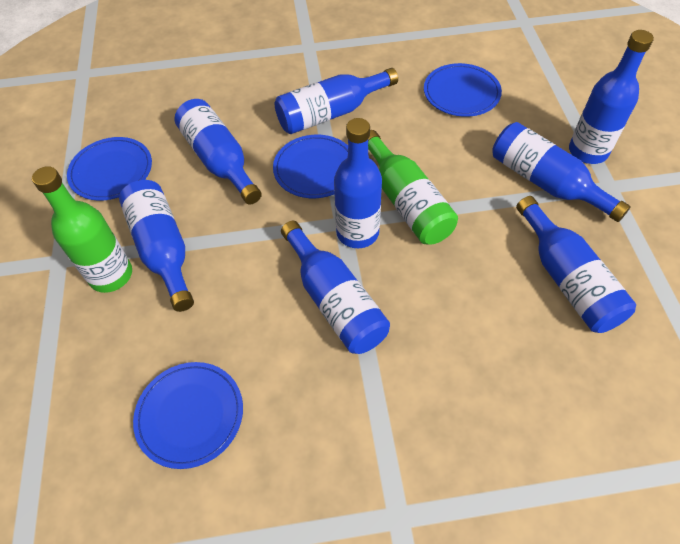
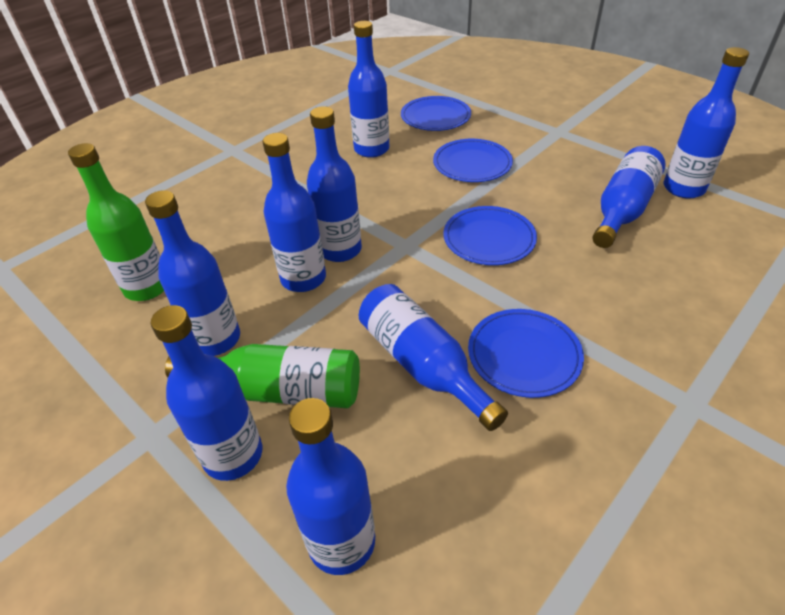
blue bottle: [119,180,194,312] [174,99,262,205] [275,68,398,134] [281,221,390,354] [334,118,382,248] [492,122,631,222] [516,196,636,333] [569,30,654,164] = 8 -> [145,190,240,356] [151,305,262,481] [263,133,326,292] [286,398,375,575] [307,106,362,262] [348,21,389,158] [359,284,508,431] [593,146,666,248] [664,47,749,199] = 9

